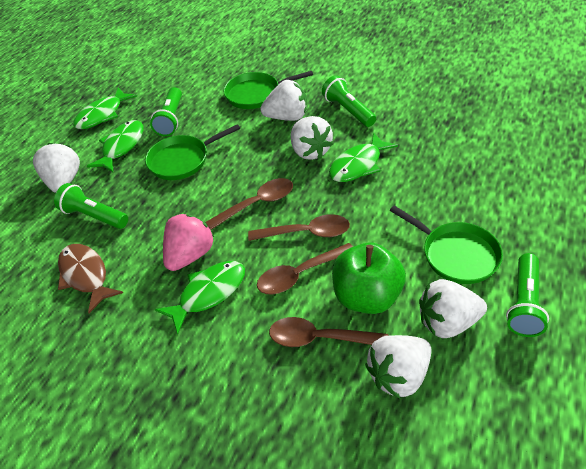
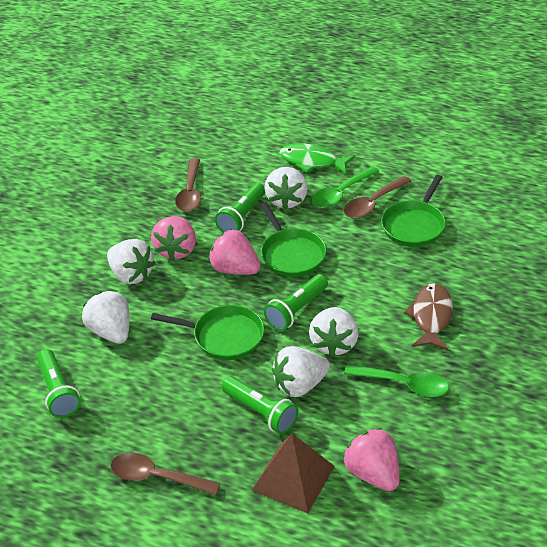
brown pyramid: none = 0 -> [252,433,335,513] = 1
brown spoon: [205,178,293,230] [248,214,350,241] [257,243,353,294] [269,317,388,347] = 4 -> [111,453,221,495] [175,158,201,212] [344,176,411,219] = 3
green apple: [332,243,406,314] = 1 -> none = 0
green fish: [73,87,137,129] [87,120,143,172] [155,261,245,334] [329,132,398,182] = 4 -> [280,143,355,174] = 1
green spoon: none = 0 -> [312,166,380,208] [344,364,449,397] = 2
pink strawberry: [163,214,215,271] = 1 -> [151,216,196,261] [209,229,260,275] [343,428,400,491] = 3

